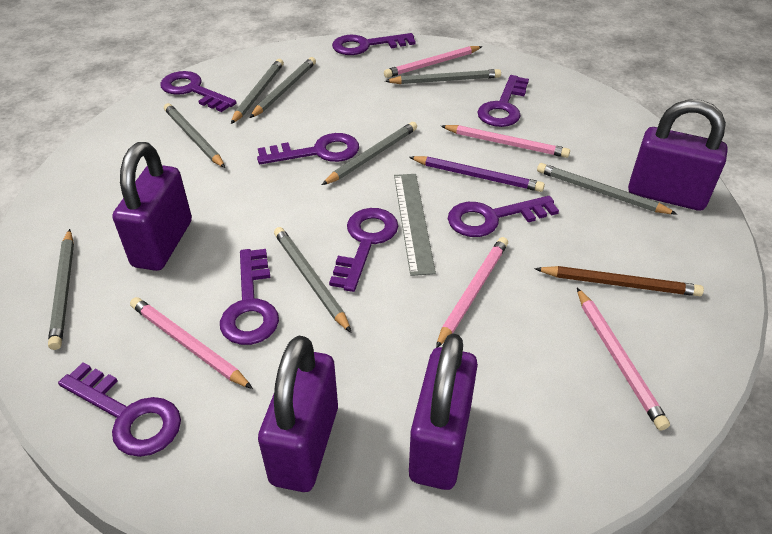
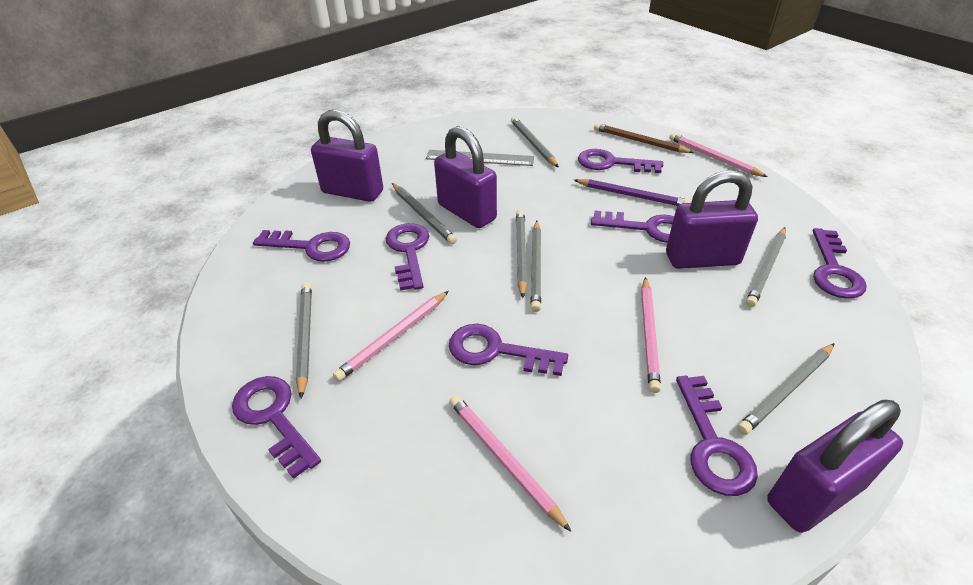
grey pencil: [48,229,74,350] [164,103,225,168] [231,59,284,124] [250,57,316,118] [274,227,352,333] [322,122,417,185] [385,69,501,84] [537,163,677,214] = 8 -> [296,283,312,398] [392,183,457,244] [511,117,559,168] [516,210,527,298] [530,221,541,312] [737,343,835,435] [746,227,786,307] = 7
pink pencil: [130,297,253,389] [384,46,482,78] [436,237,508,348] [441,125,570,158] [577,288,670,431] = 5 -> [333,291,449,382] [449,395,572,532] [641,277,661,393] [669,133,768,177] = 4

